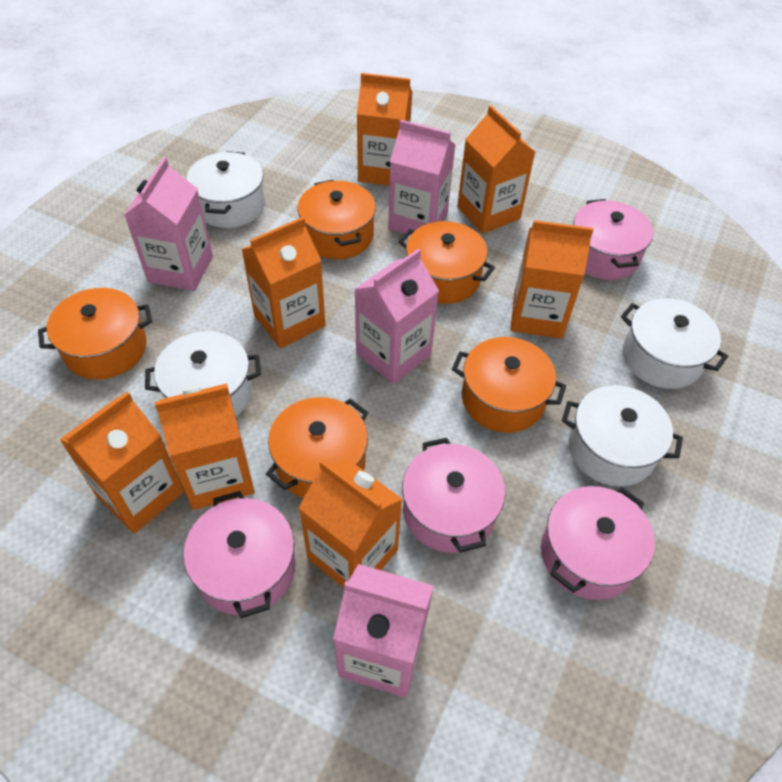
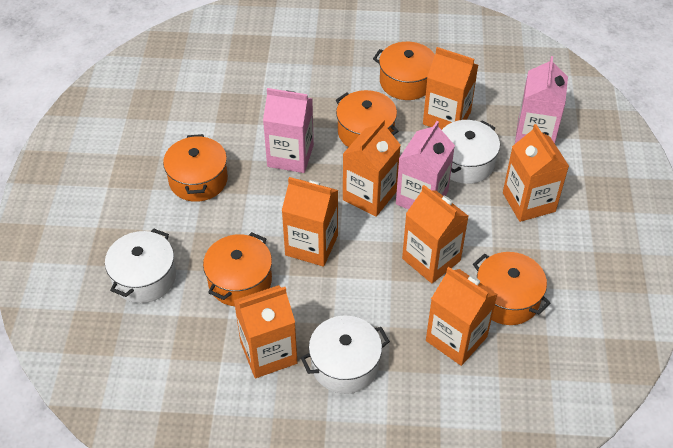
pink carton: [124,157,213,291] [333,564,434,698] [354,249,439,384] [388,120,455,235] = 4 -> [263,88,314,173] [396,121,455,210] [515,56,568,144] = 3
pink pot: [183,491,295,618] [402,438,505,553] [541,486,655,600] [573,199,653,280] = 4 -> none = 0
white pot: [145,331,261,417] [187,151,265,228] [562,385,683,486] [621,298,728,389] = 4 -> [105,229,176,303] [301,315,390,394] [442,120,500,184] = 3

